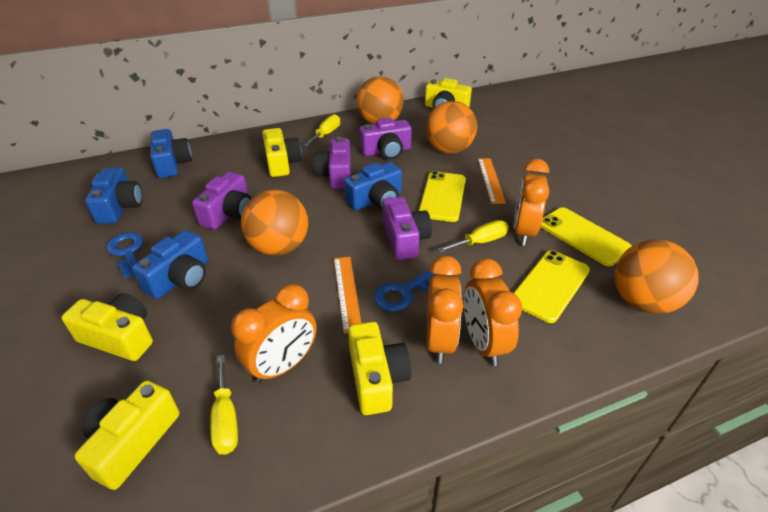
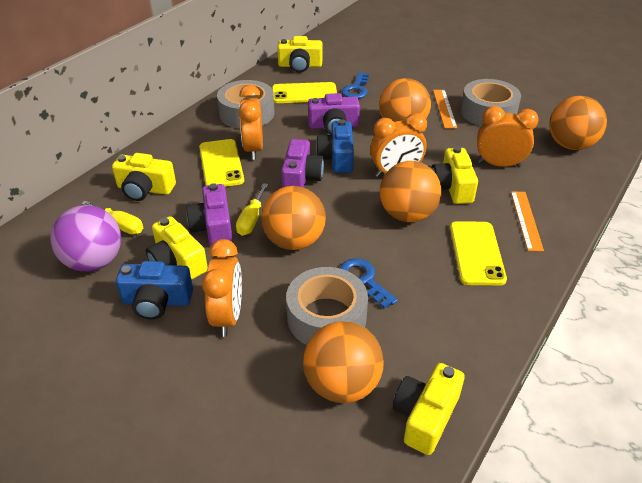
blue camera: [85,167,143,224] [132,230,208,299] [150,129,192,178] [344,162,402,210] = 4 -> [116,261,193,320] [316,119,354,173] = 2
grey tape: none = 0 -> [217,80,275,129] [286,267,368,345] [461,79,521,126] = 3
orange ball: [241,190,308,256] [357,76,404,124] [426,101,477,153] [614,240,699,314] = 4 -> [261,186,326,250] [303,321,384,403] [379,78,431,122] [380,161,441,222] [549,96,607,150] = 5
purple ball: none = 0 -> [50,205,121,271] = 1
purple camera: [192,172,251,230] [314,137,351,189] [359,118,412,159] [382,197,432,260] = 4 -> [186,183,233,246] [281,139,324,188] [308,93,360,135] = 3
yellow screwdriver: [210,355,238,454] [303,114,340,146] [437,220,509,253] = 3 -> [81,201,143,234] [236,183,268,236] = 2

